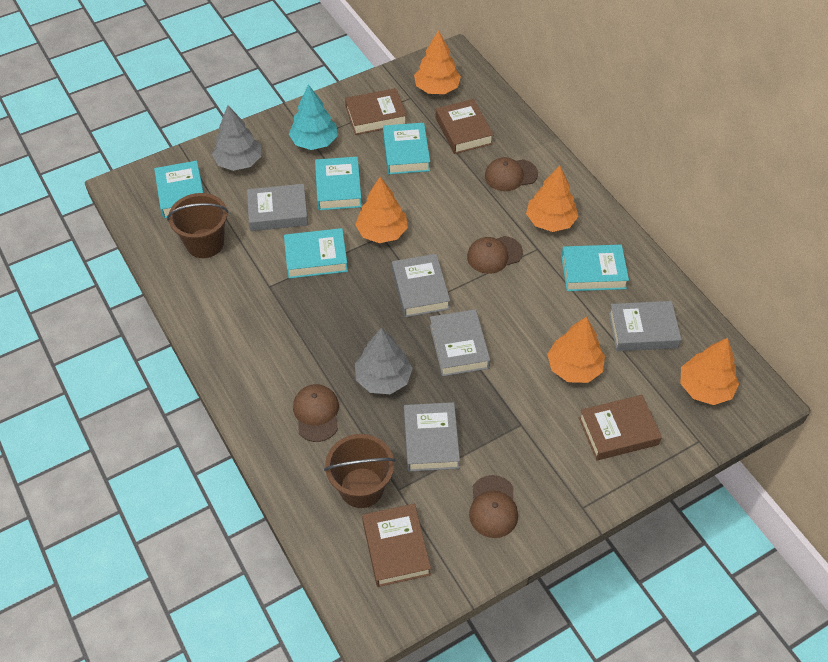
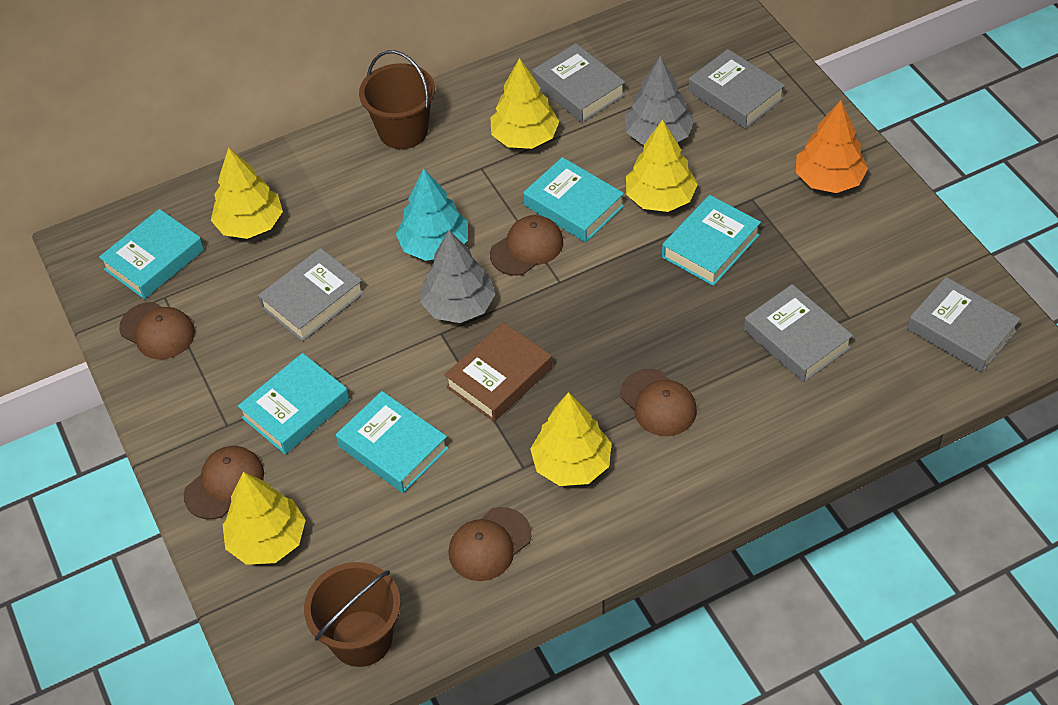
brown book: [345,88,407,135] [362,504,431,587] [436,99,494,154] [579,395,662,460] = 4 -> [445,322,552,422] = 1
brown cap: [293,384,339,442] [467,236,523,274] [469,475,518,538] [485,157,538,191] = 4 -> [119,302,195,360] [184,446,264,519] [449,507,532,581] [490,215,563,276] [620,369,697,436] = 5
orange tree: [355,177,408,243] [414,30,461,94] [526,166,579,232] [547,316,605,383] [680,338,739,405] = 5 -> [796,100,868,193] = 1
yellow tree: none = 0 -> [211,147,283,239] [222,472,306,565] [490,58,560,149] [530,392,612,486] [626,119,698,212] = 5

